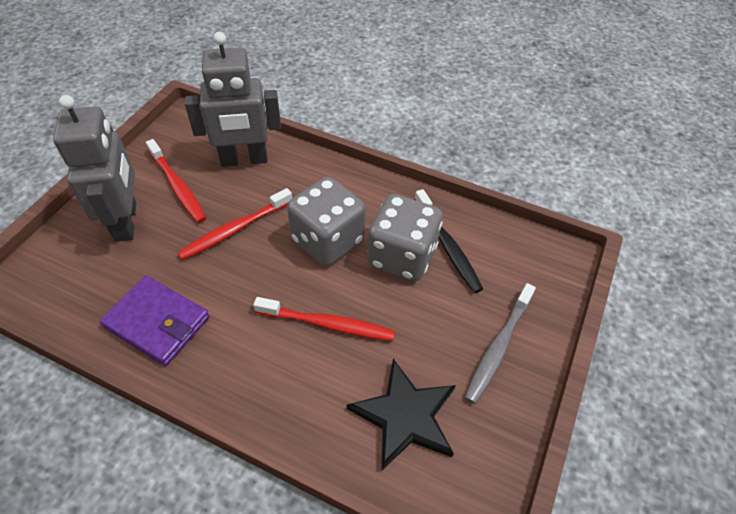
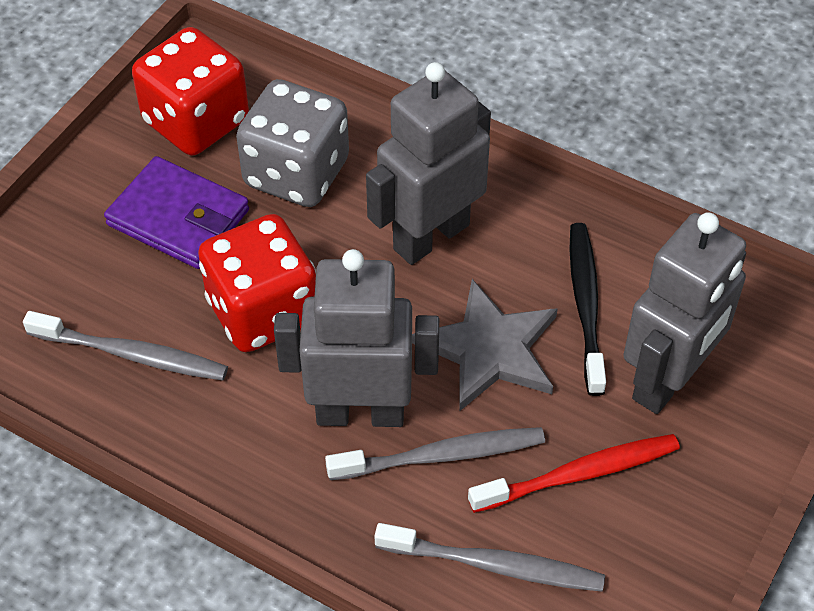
black star: [347,359,456,471] = 1 -> none = 0
grey dice: [287,177,366,266] [367,194,442,281] = 2 -> [236,79,349,207] = 1
grey robot: [53,95,136,242] [185,32,281,167] = 2 -> [274,249,439,427] [366,62,491,265] [623,212,746,414] = 3
grey star: none = 0 -> [412,279,557,411] = 1
grey toothbrush: [464,283,536,404] = 1 -> [23,311,228,381] [325,427,545,480] [374,523,605,592] = 3
red dice: none = 0 -> [132,27,249,155] [198,214,316,352] = 2
red toothbrush: [146,139,206,223] [178,188,292,260] [254,297,395,341] = 3 -> [468,434,680,513] = 1

